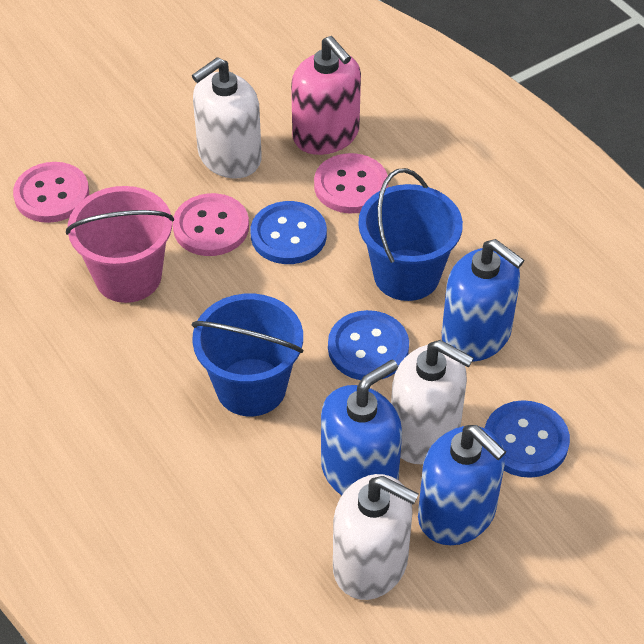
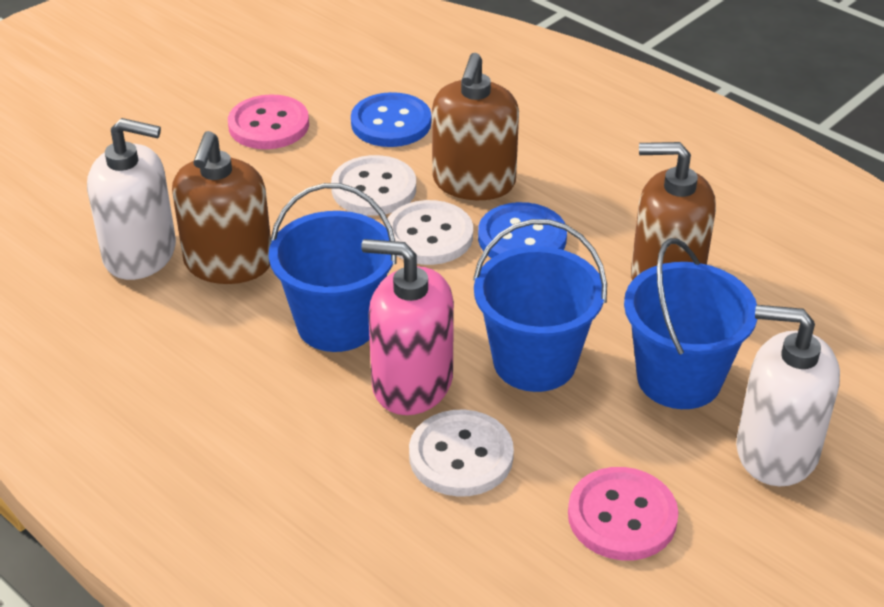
blue bucket: [192,294,303,416] [358,168,463,301] = 2 -> [269,183,396,352] [473,219,607,392] [624,238,757,409] = 3
blue button: [251,201,327,264] [328,310,409,380] [485,400,570,478] = 3 -> [351,92,431,147] [478,202,567,258] = 2
blue soap dispenser: [321,360,402,495] [418,425,506,545] [442,239,524,362] = 3 -> none = 0
brown soap dispenser: none = 0 -> [172,131,271,284] [432,53,519,200] [631,142,716,280] = 3
pink bucket: [66,186,174,303] = 1 -> none = 0
pink button: [13,162,89,223] [173,193,249,256] [314,153,388,213] = 3 -> [228,94,309,149] [568,467,678,560] = 2
white button: none = 0 -> [331,155,416,216] [385,200,473,265] [409,409,514,497] = 3
white soap dispenser: [192,57,262,178] [333,474,419,600] [391,340,474,464] = 3 -> [87,118,176,280] [736,305,840,486] = 2

